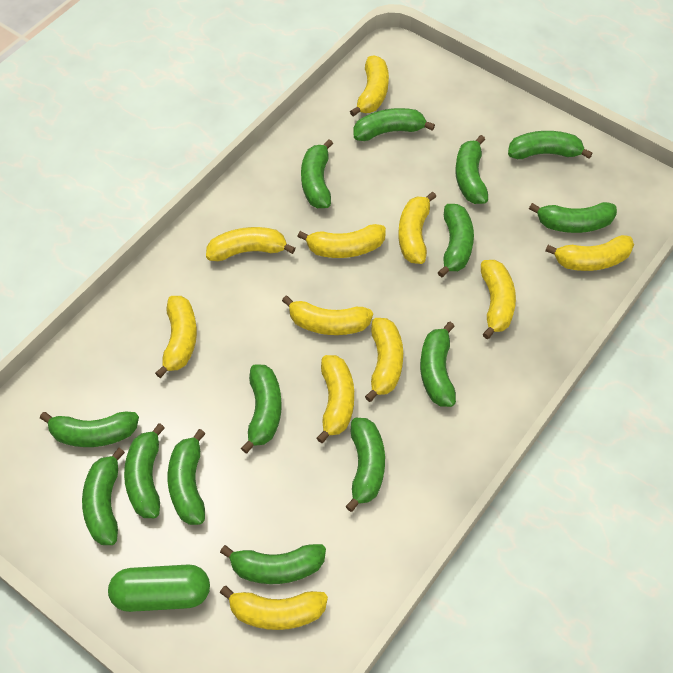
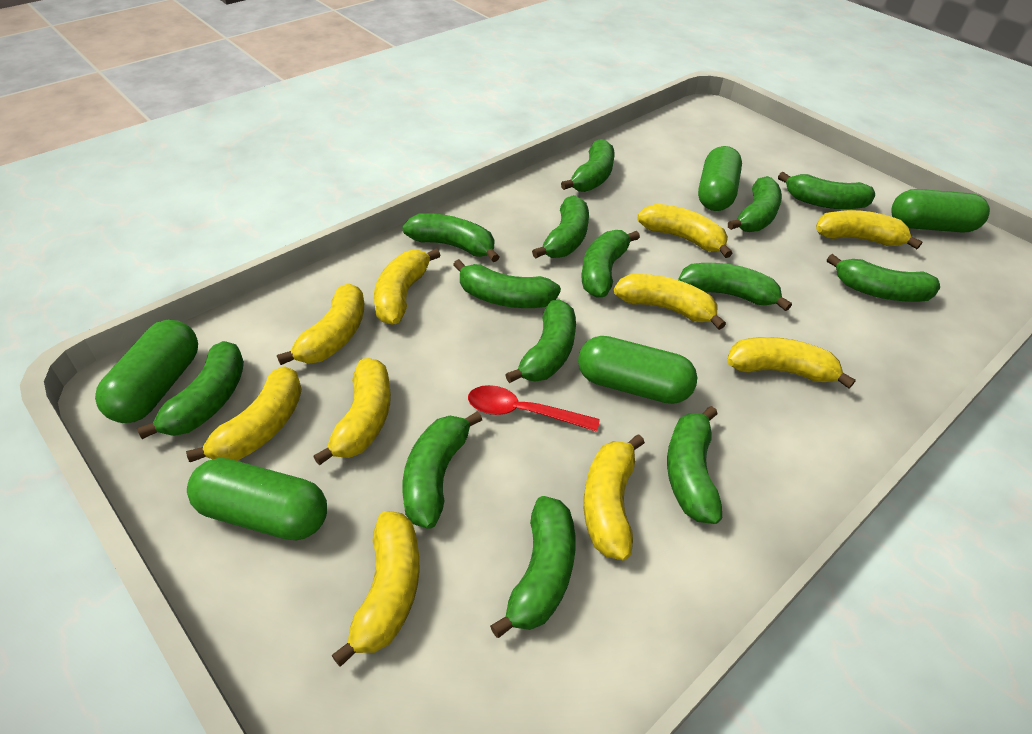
green capsule: [108,565,210,612] = 1 -> [95,320,198,423] [187,458,327,541] [578,336,697,404] [698,146,742,211] [892,189,990,233] = 5
red spoon: none = 0 -> [468,385,600,432] = 1
yellow banana: [155,296,197,378] [206,227,296,261] [220,586,328,630] [282,296,373,335] [297,224,386,258] [317,355,354,443] [350,55,389,117] [365,318,403,402] [398,192,436,264] [481,260,516,339] [545,235,634,271] = 11 -> [186,366,302,462] [277,284,364,365] [313,358,391,465] [331,511,420,667] [374,248,441,325] [584,434,645,560] [614,274,726,330] [637,204,733,258] [727,337,856,389] [816,210,923,249] = 10

